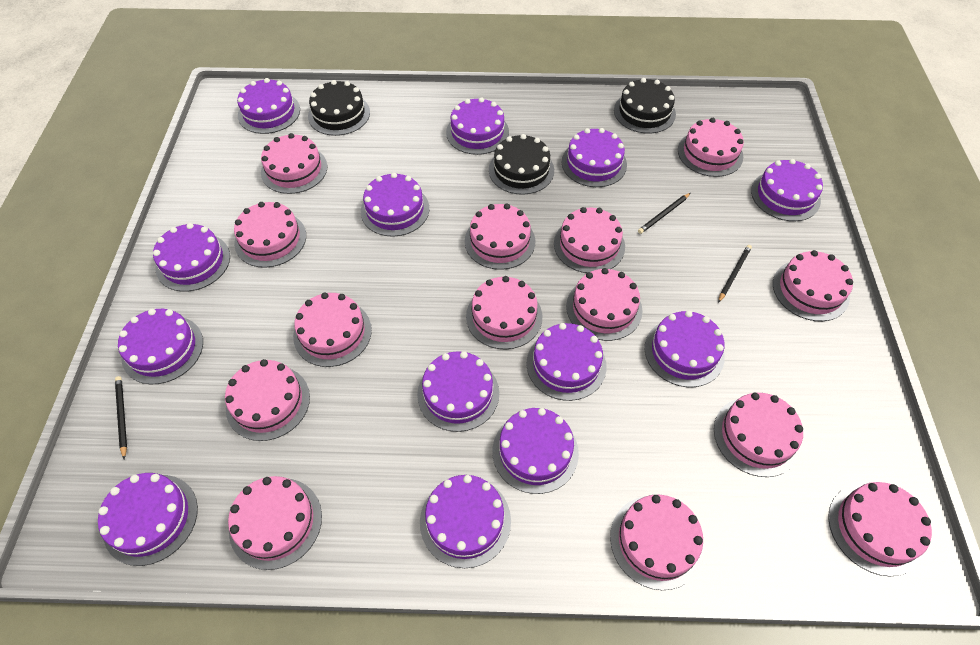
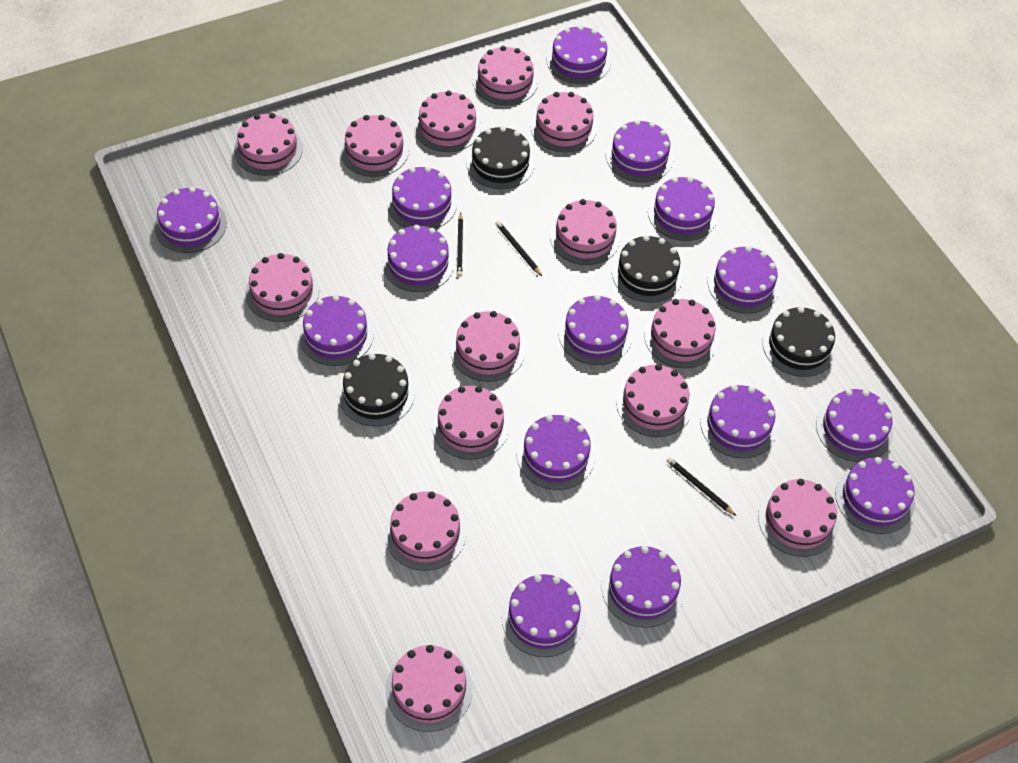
black cake: [308,80,370,136] [489,134,554,195] [614,78,676,133] = 3 -> [338,353,415,426] [466,126,535,189] [612,235,683,303] [762,307,837,377] = 4
purple cake: [98,473,198,566] [118,309,203,384] [153,223,230,292] [237,78,300,134] [361,172,429,237] [417,351,499,432] [420,475,511,568] [446,97,509,155] [492,408,579,494] [527,323,607,401] [561,128,627,187] [645,311,725,387] [751,159,823,221] = 13 -> [154,187,227,253] [298,295,374,366] [382,225,454,292] [387,166,457,229] [501,574,586,657] [517,415,595,490] [547,25,611,84] [558,295,632,365] [602,546,685,628] [606,120,673,182] [648,177,717,241] [700,385,777,458] [707,246,779,314] [816,389,893,462] [835,457,915,534] = 15

